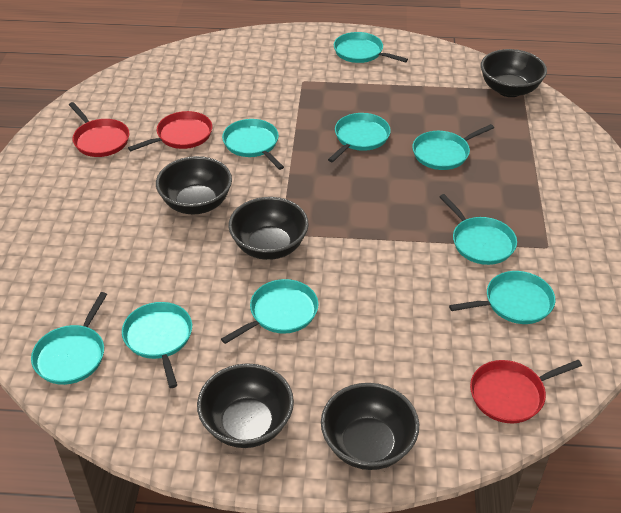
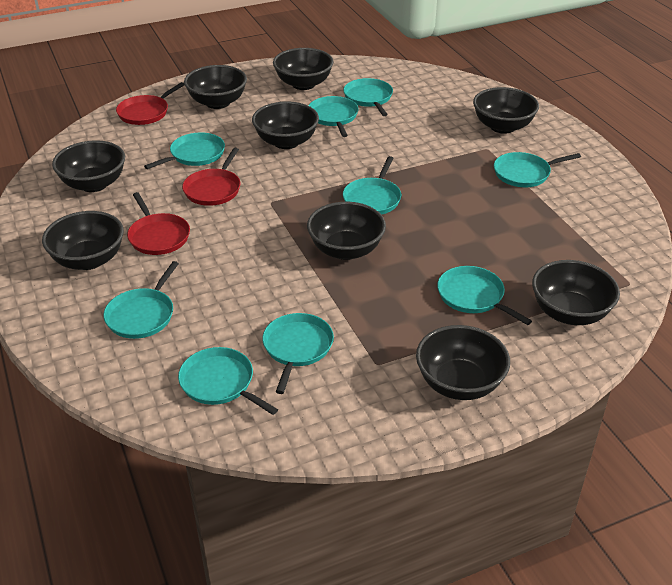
black bowl: [156,156,232,214] [197,363,294,448] [228,197,309,260] [321,383,419,470] [481,49,547,97] = 5 -> [42,211,124,270] [52,140,125,192] [184,65,247,109] [252,101,319,149] [273,48,334,90] [307,202,386,260] [416,325,510,400] [473,87,539,134] [532,260,620,325] = 9

